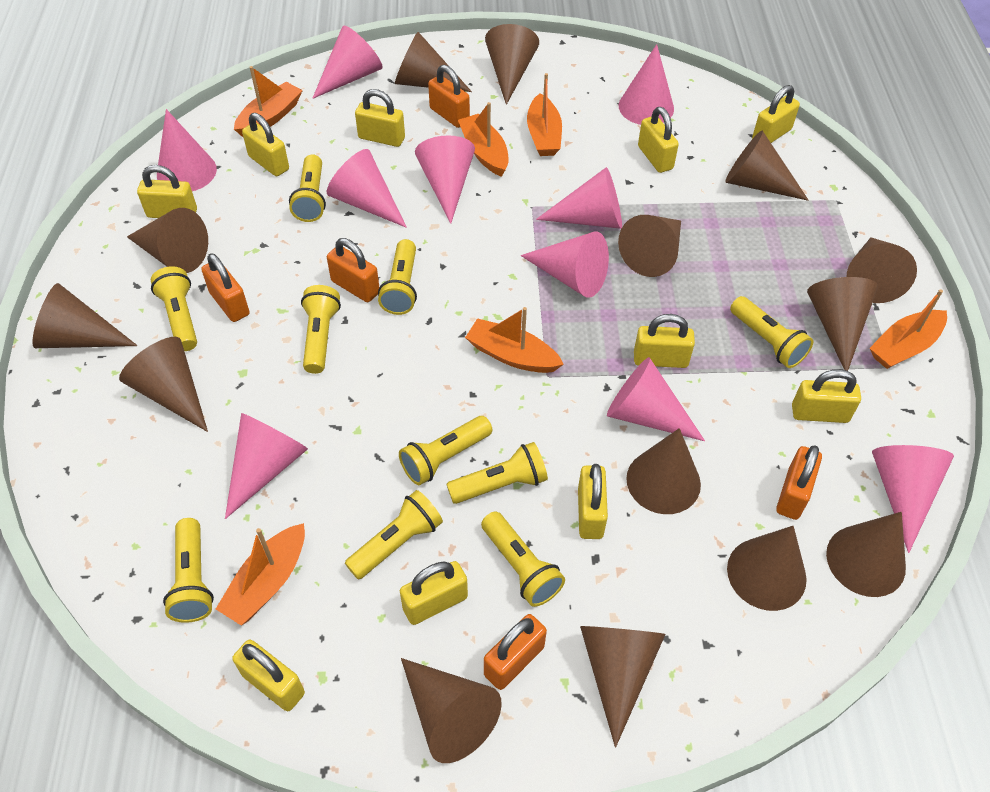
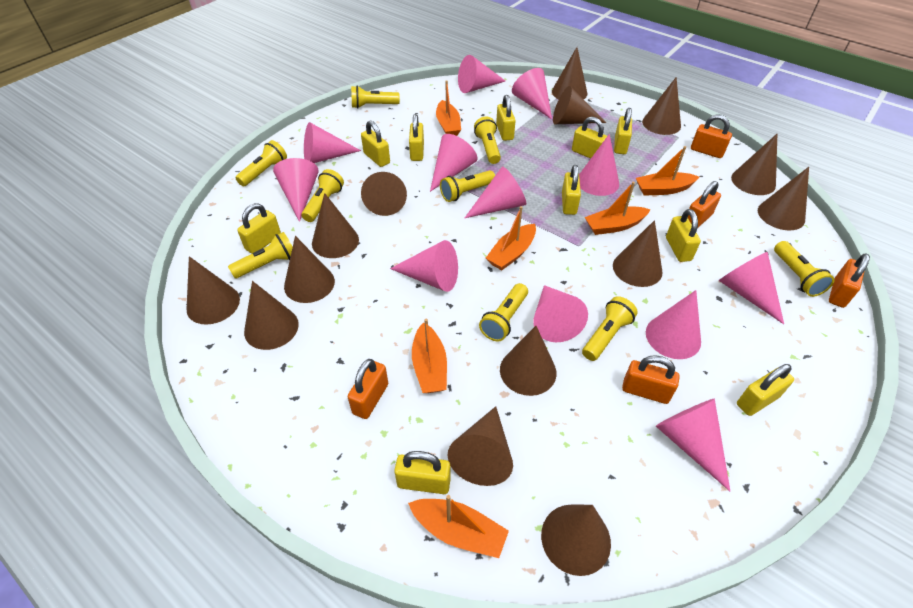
pink cone: [157,109,217,191] [225,413,308,519] [312,26,383,99] [327,149,407,228] [415,135,475,224] [521,232,609,298] [536,167,622,229] [607,357,705,441] [619,44,674,125] [872,445,954,553] = 10 -> [273,158,319,222] [304,122,361,163] [390,240,458,292] [430,134,477,192] [458,55,505,93] [465,166,526,218] [512,68,552,119] [533,285,588,342] [579,134,619,196] [646,290,701,359] [656,398,730,491] [719,252,784,324] = 12
yellow flashlight: [151,266,197,351] [163,518,214,623] [289,154,326,222] [301,285,341,374] [345,490,443,579] [378,239,417,315] [399,416,492,485] [447,442,548,504] [481,511,565,607] [730,296,813,368] = 10 -> [228,232,293,278] [235,140,287,186] [302,169,344,222] [351,86,400,109] [440,170,495,202] [474,117,501,164] [479,283,528,341] [582,296,638,361] [774,241,835,297] = 9

